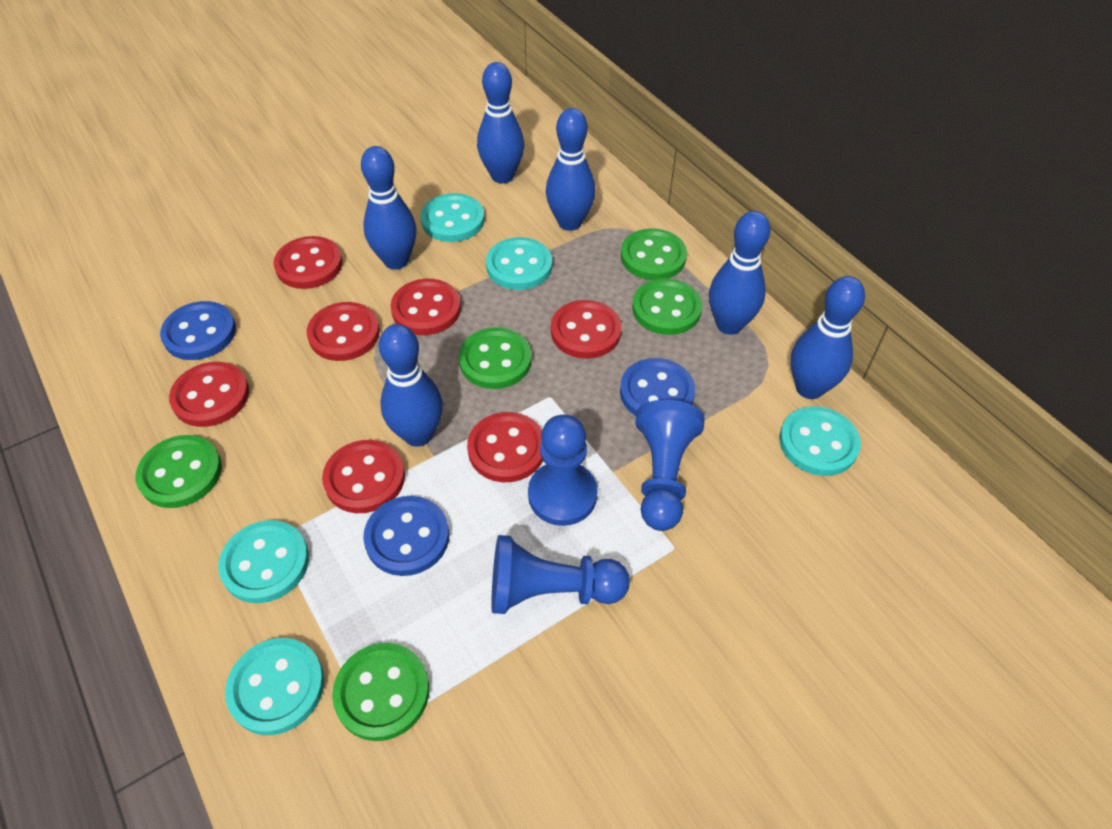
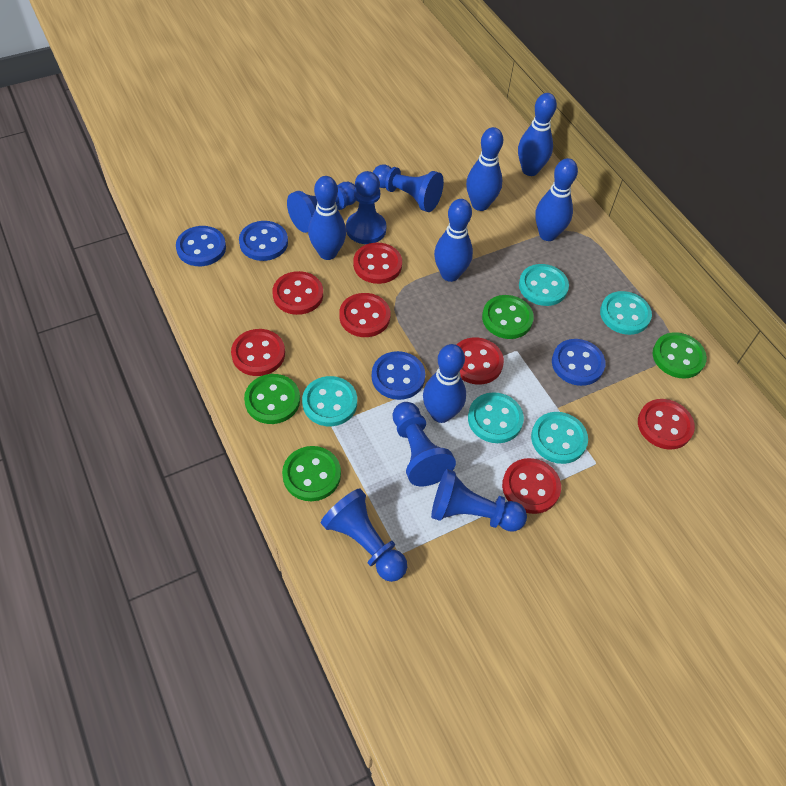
blue button: [160,301,236,360] [363,496,449,576] [620,358,695,416] = 3 -> [176,226,226,266] [239,221,288,261] [372,351,425,400] [552,339,605,386] = 4
blue pawn: [491,535,630,614] [528,415,598,526] [635,400,705,531] = 3 -> [287,182,356,233] [321,488,407,582] [346,171,387,244] [373,165,444,212] [393,402,456,486] [431,469,527,531] = 6
green button: [136,435,222,508] [332,643,429,741] [459,327,532,389] [621,228,687,280] [632,278,702,335] = 5 -> [244,374,300,424] [282,446,341,501] [482,295,534,339] [653,332,707,379] = 4

